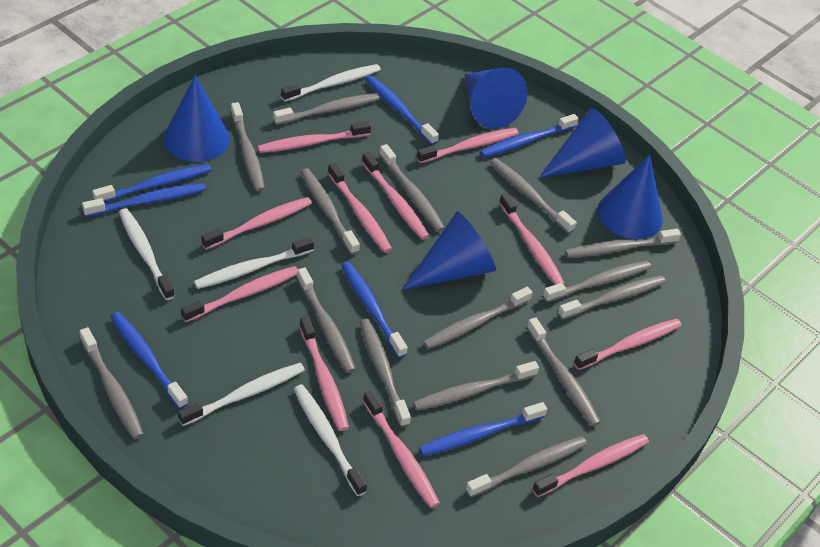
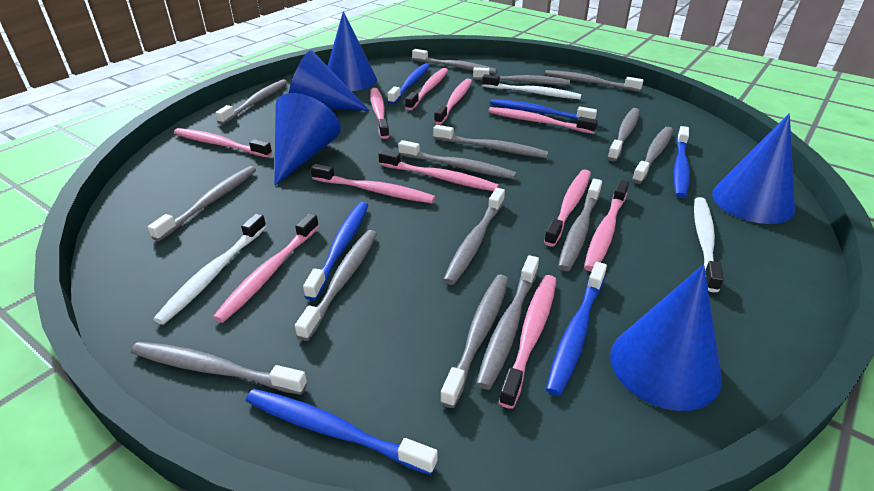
blue toothbrush: [82,183,206,217] [92,164,211,203] [110,312,188,409] [341,262,408,358] [365,75,439,145] [419,402,547,456] [480,114,579,158] = 7 -> [246,389,438,475] [303,202,368,301] [387,63,430,105] [490,99,597,120] [546,262,607,396] [674,126,690,198] = 6
white toothbrush: [119,208,175,300] [178,363,305,426] [194,237,314,289] [281,64,381,102] [294,385,367,496] = 5 -> [153,213,267,325] [482,74,582,99] [694,197,724,292] = 3

